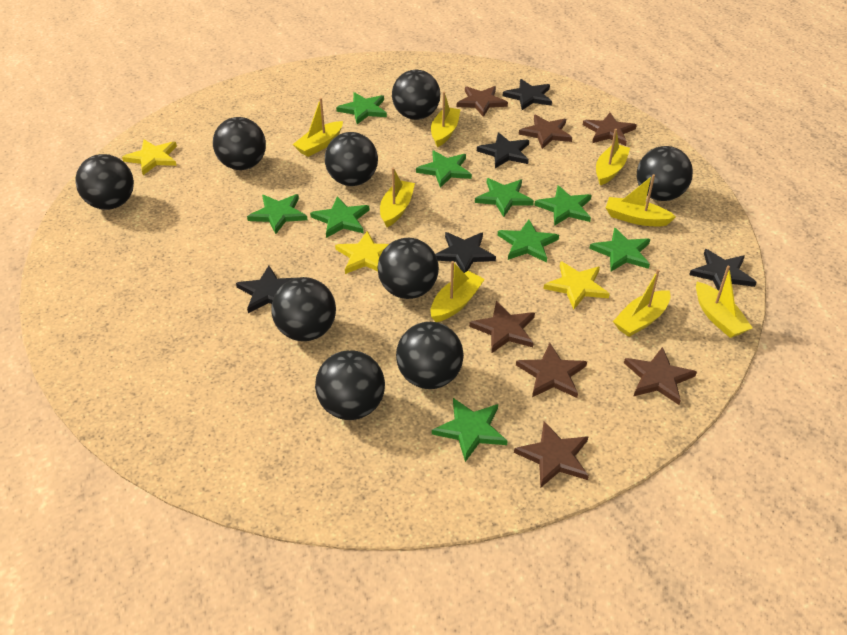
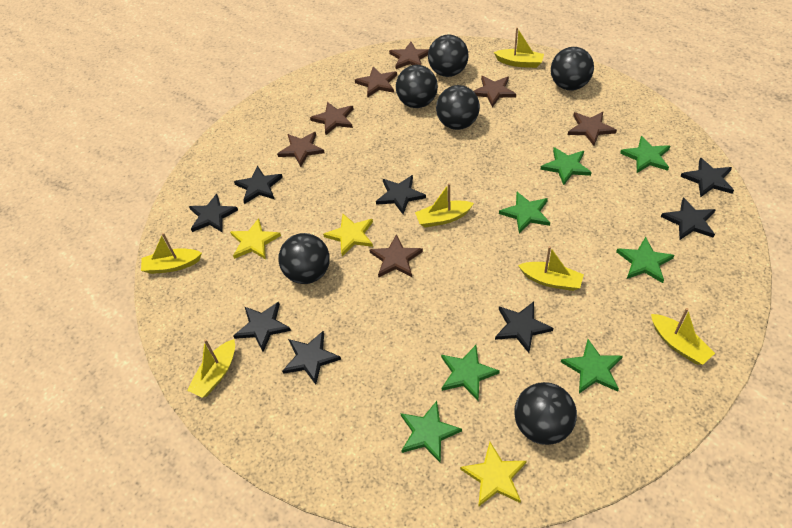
black ball: [75,154,134,210] [213,117,266,170] [271,277,336,341] [315,350,385,420] [325,132,378,186] [377,238,439,299] [392,70,440,120] [396,322,464,389] [637,146,693,201] = 9 -> [278,233,330,284] [396,65,438,108] [428,35,469,77] [436,85,480,130] [514,382,577,445] [551,47,594,90] = 6
black star: [236,266,294,313] [435,232,496,273] [477,133,529,168] [503,79,552,110] [689,249,757,291] = 5 -> [189,194,238,233] [234,166,283,204] [234,302,291,352] [282,331,341,385] [376,175,426,214] [495,302,553,353] [661,197,716,240] [680,157,734,197] = 8
green star: [247,194,307,234] [310,197,369,238] [336,92,387,124] [416,150,472,188] [432,398,508,462] [475,178,534,217] [498,220,559,263] [534,185,592,226] [589,227,650,272] = 9 -> [401,401,462,463] [441,345,500,401] [499,192,550,233] [540,147,592,185] [561,339,623,393] [616,237,675,283] [620,136,670,173] = 7
yellow boat: [293,98,343,157] [380,168,415,227] [431,92,461,147] [431,261,485,322] [596,129,630,185] [606,174,676,226] [613,269,670,337] [696,266,752,338] = 8 -> [141,233,202,274] [187,339,235,398] [415,183,474,228] [494,27,544,68] [518,246,584,291] [651,308,715,365] = 6

